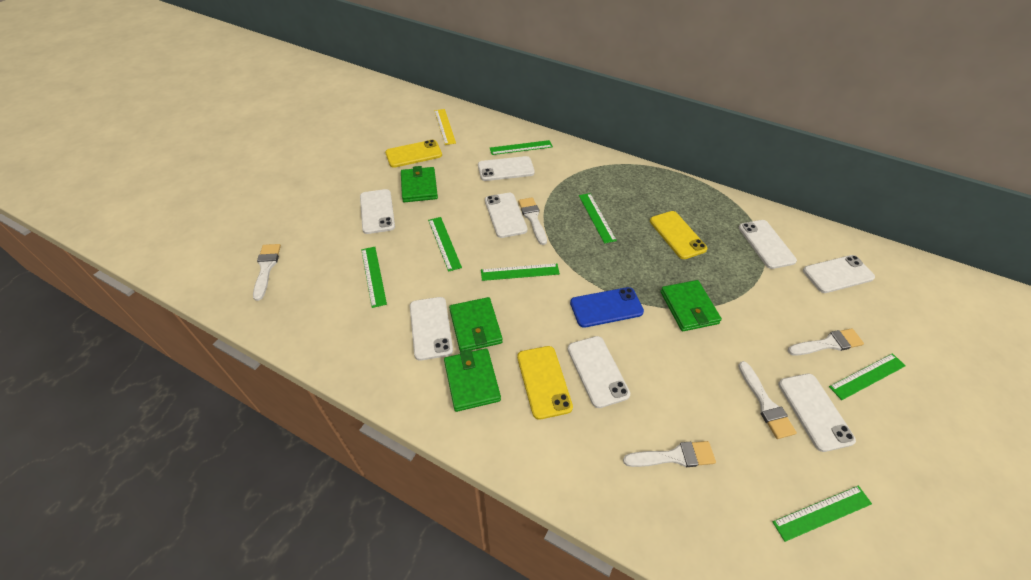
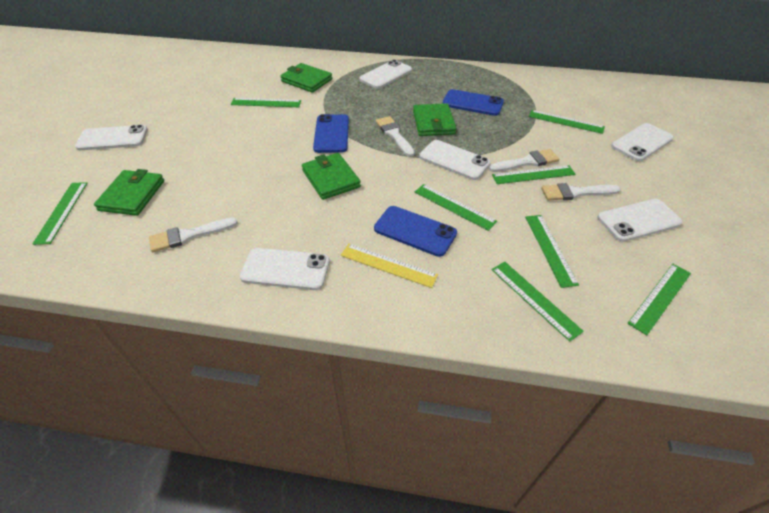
blue phone: [570,287,644,328] = 1 -> [313,114,349,153] [374,206,457,257] [443,89,504,116] = 3
green ruler: [361,247,387,308] [428,217,462,272] [481,263,560,281] [490,140,553,155] [579,193,617,244] [772,486,872,542] [829,353,906,400] = 7 -> [33,182,87,245] [231,98,301,107] [415,184,497,231] [492,165,576,184] [492,262,584,342] [525,215,579,288] [529,110,605,134] [627,264,691,335] = 8
white brush: [253,244,281,301] [518,197,547,245] [623,441,716,467] [738,361,797,439] [788,328,864,356] = 5 -> [149,217,238,252] [376,116,415,157] [489,149,559,172] [542,183,620,200] = 4
white phone: [360,189,395,234] [410,297,453,360] [478,156,535,181] [485,193,528,238] [568,336,630,408] [739,220,797,269] [778,374,856,452] [803,255,875,293] = 8 -> [75,125,148,150] [240,248,330,290] [360,60,412,89] [419,140,491,180] [597,199,682,242] [611,123,674,161] = 6
yellow phone: [385,140,442,168] [517,346,573,420] [650,211,707,259] = 3 -> none = 0

